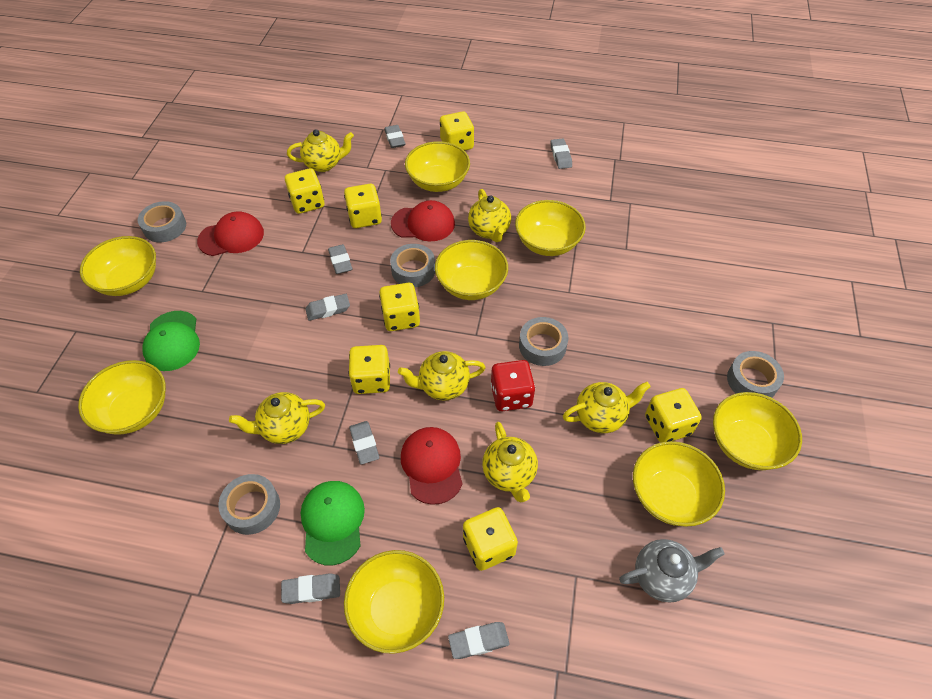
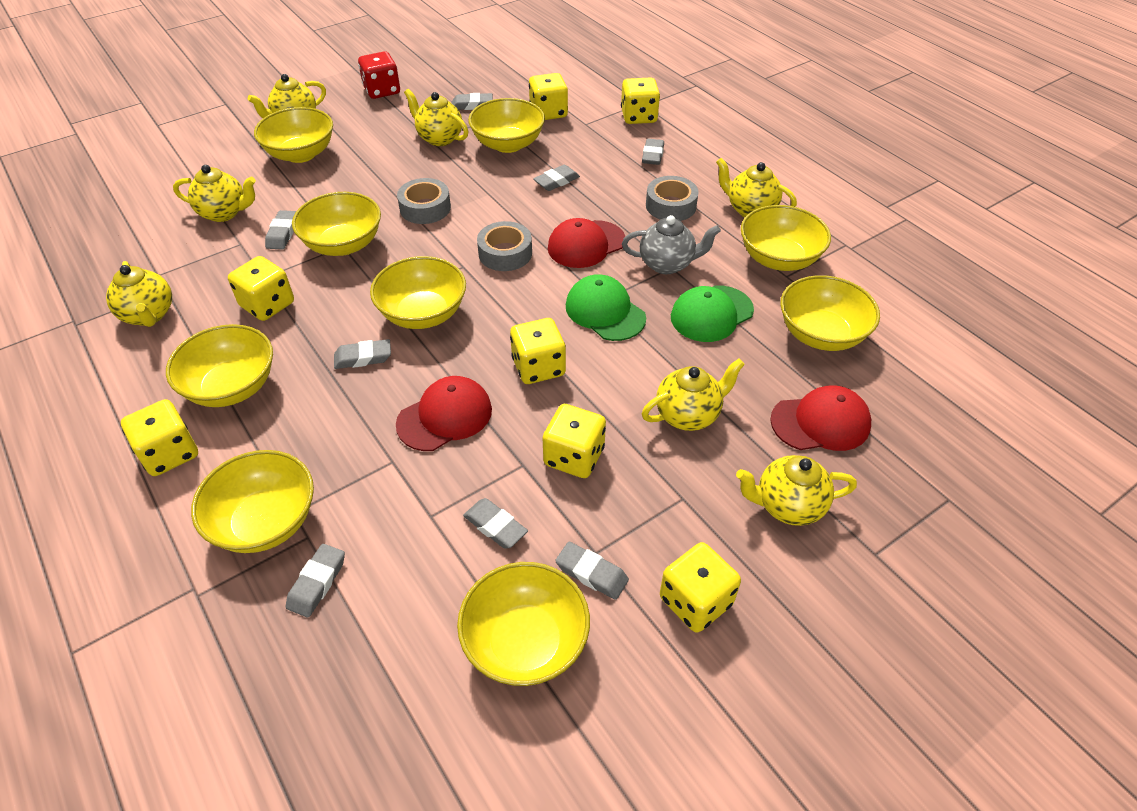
grey eraser: [281,573,340,604] [305,294,350,321] [328,244,352,274] [349,421,379,464] [384,125,406,148] [448,622,509,659] [551,138,572,169] = 7 -> [265,210,296,250] [286,544,345,617] [334,339,391,369] [451,93,493,110] [463,498,528,549] [533,165,580,191] [555,542,629,600] [642,139,664,165] = 8
grey tape: [138,201,186,242] [218,474,280,535] [390,244,435,287] [519,317,568,366] [727,351,784,398] = 5 -> [397,178,451,224] [477,221,532,271] [646,176,699,221] = 3
yellow bowl: [78,360,166,435] [80,236,156,296] [344,550,444,654] [405,141,470,192] [435,240,508,300] [515,200,586,256] [633,441,725,527] [713,392,802,470] = 8 -> [166,324,273,407] [191,450,314,553] [254,107,333,163] [292,192,381,256] [370,256,466,329] [457,562,590,686] [468,98,545,153] [741,205,831,271] [780,275,880,351] = 9
yellow teapot: [229,392,325,444] [287,129,354,172] [398,351,486,401] [468,189,511,242] [482,422,538,502] [563,382,651,433] = 6 -> [106,261,172,327] [173,165,256,222] [248,74,326,118] [404,89,468,146] [642,359,745,431] [716,158,797,217] [736,455,857,526] = 7

